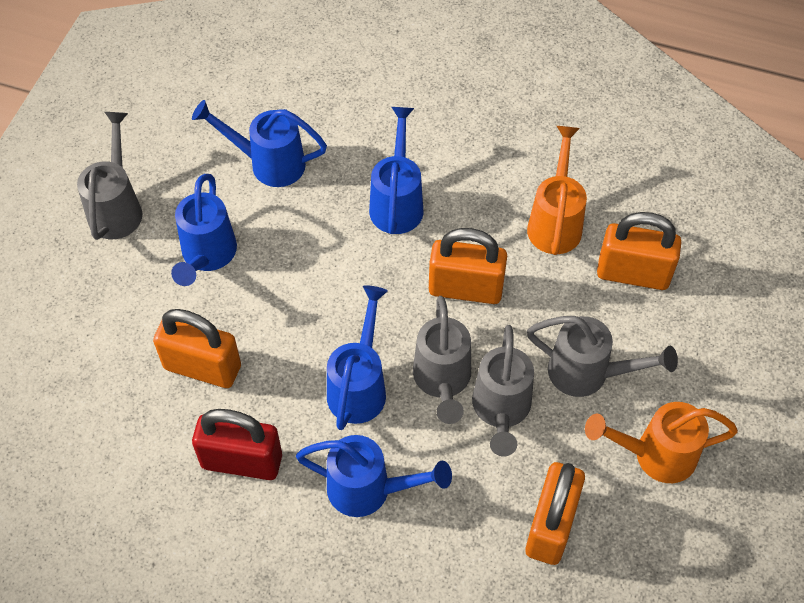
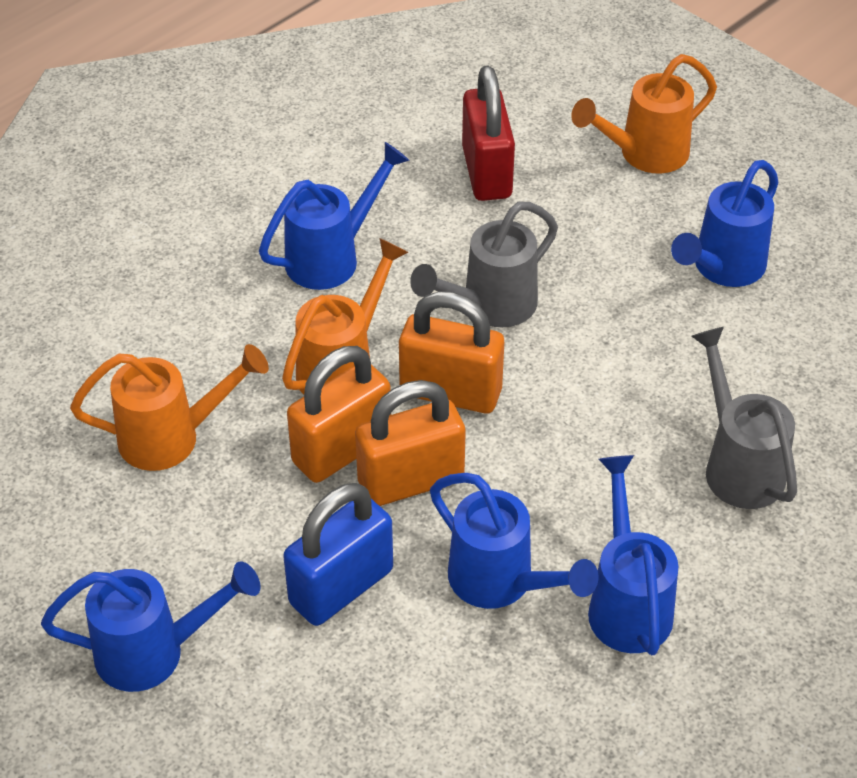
blue padlock: none = 0 -> [283,483,393,626] = 1
grey watering can: [77,112,142,240] [413,296,471,424] [472,325,534,457] [527,316,678,397] = 4 -> [410,202,558,327] [691,327,797,509] = 2
orange padlock: [153,309,241,388] [429,228,507,304] [525,462,585,565] [597,212,681,290] = 4 -> [287,346,391,483] [355,380,466,506] [399,291,504,414] = 3
orange watering can: [527,126,587,255] [585,402,738,483] = 2 -> [70,344,269,471] [282,238,408,395] [571,54,717,174] = 3

